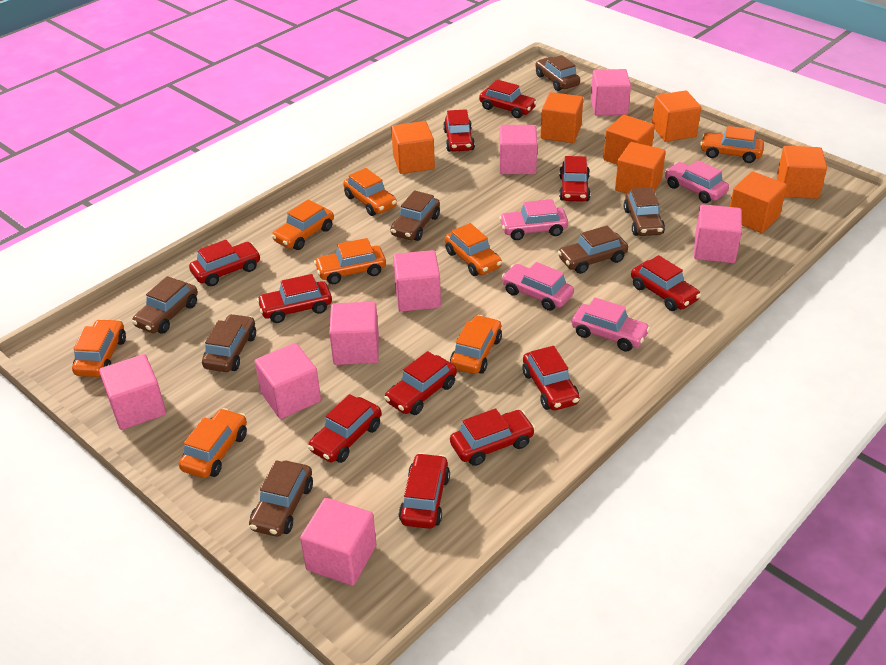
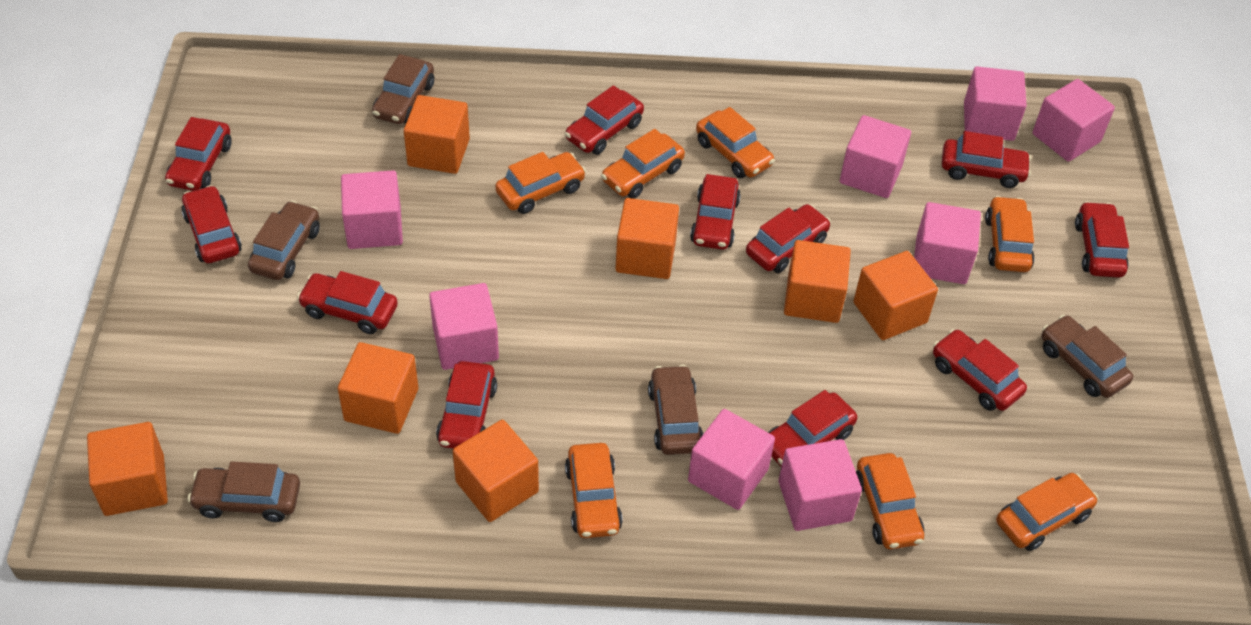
brown car: [132,276,198,334] [202,314,256,372] [249,460,313,537] [390,190,440,241] [536,55,580,91] [558,226,628,274] [624,187,665,236] = 7 -> [188,461,300,522] [248,201,320,280] [372,54,434,124] [648,365,703,455] [1041,315,1133,398] = 5
orange car: [72,319,126,377] [179,408,247,478] [272,199,334,250] [314,238,386,284] [343,168,397,216] [445,223,502,276] [450,315,502,374] [700,126,764,163] = 8 -> [495,152,586,214] [565,443,623,538] [601,129,685,199] [696,107,775,178] [856,453,924,549] [985,196,1035,272] [996,473,1098,551] = 7
pink car: [499,199,568,240] [501,262,574,311] [572,298,650,352] [665,160,729,203] = 4 -> none = 0

